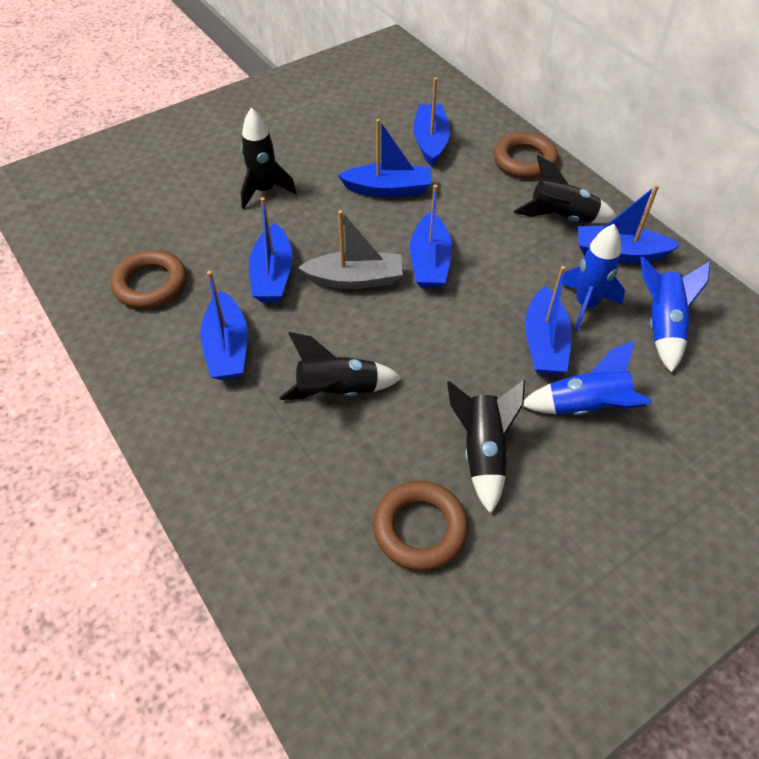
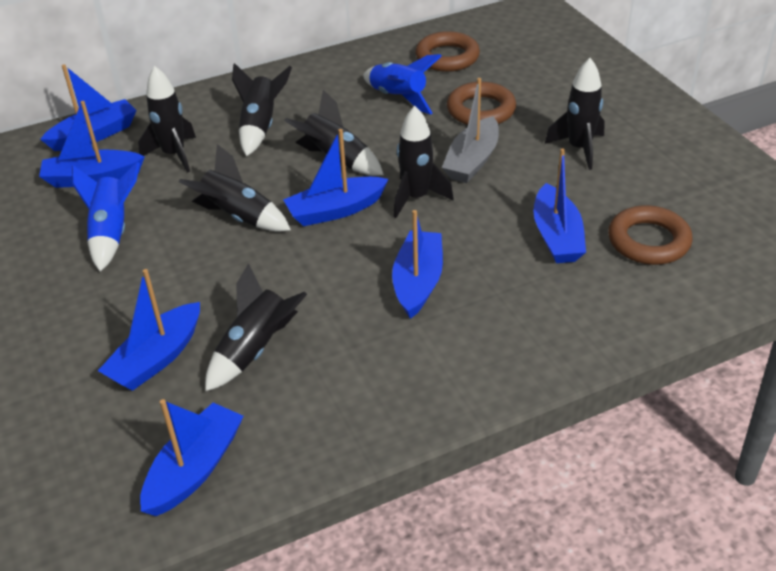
black rocket: [241,108,297,209] [279,332,402,400] [447,380,525,514] [514,155,617,223] = 4 -> [138,66,196,173] [179,144,291,231] [205,263,307,391] [232,63,292,156] [284,90,384,176] [393,106,454,218] [545,58,605,170] = 7
blue rocket: [523,341,652,415] [562,224,625,331] [641,257,710,373] = 3 -> [72,162,140,271] [363,54,442,114] = 2

